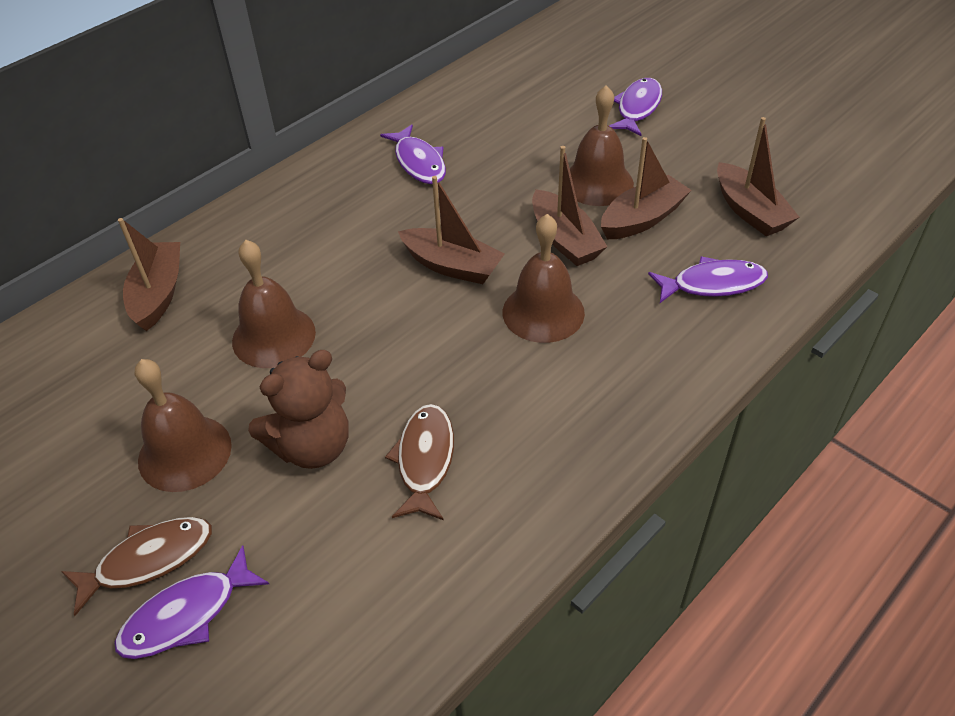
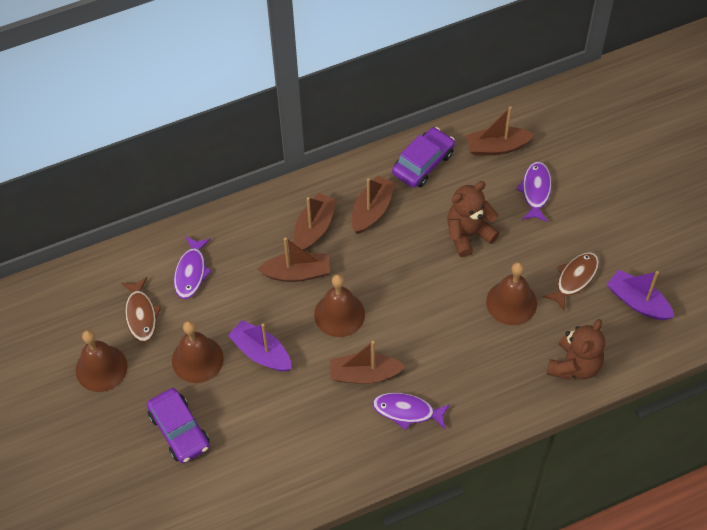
brown teddy bear: [248,350,349,469] = 1 -> [447,181,500,257] [547,319,605,380] = 2
purple boat: none = 0 -> [228,320,292,371] [606,270,674,320] = 2
purple car: none = 0 -> [147,388,210,463] [392,127,455,188] = 2
purple fish: [114,545,269,659] [380,125,446,184] [609,78,662,136] [648,257,768,303] = 4 -> [174,236,212,299] [372,393,450,430] [516,162,552,222] = 3

